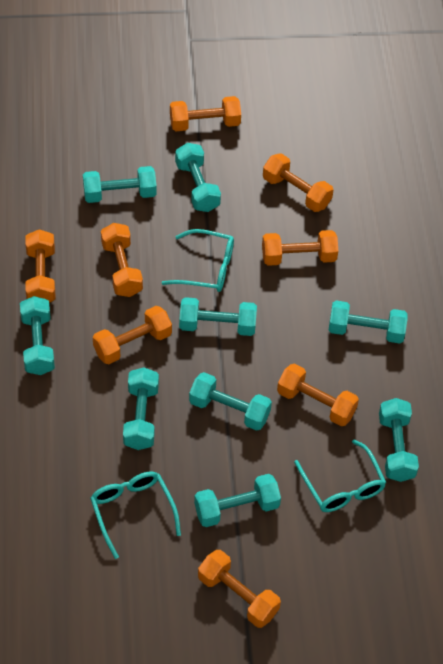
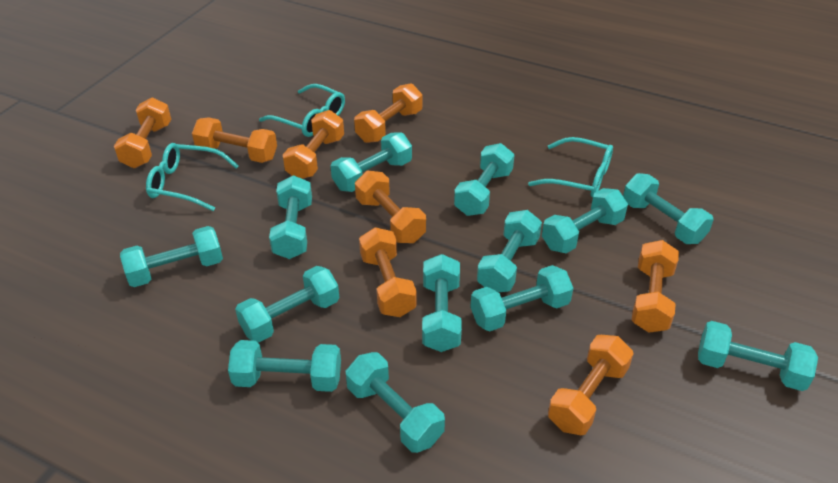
turquoise dumbbell: [20,296,55,375] [83,166,157,203] [123,367,159,450] [175,143,221,212] [179,297,257,336] [189,372,272,431] [194,474,281,527] [329,301,408,343] [379,398,419,482] = 9 -> [120,226,223,287] [228,340,341,392] [235,266,339,343] [269,175,312,259] [331,132,412,192] [346,352,445,453] [422,254,462,352] [454,143,514,216] [470,265,573,331] [477,210,542,292] [542,188,628,253] [623,173,714,244] [698,321,818,391] = 13

